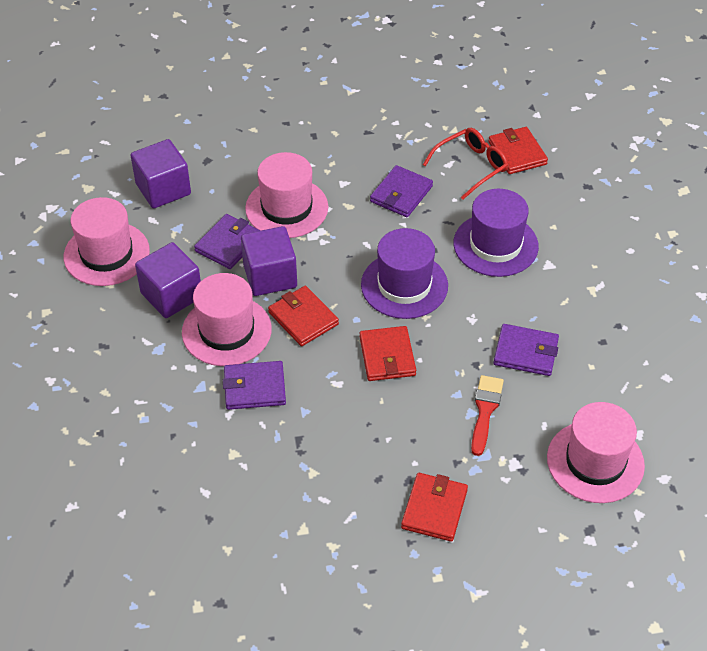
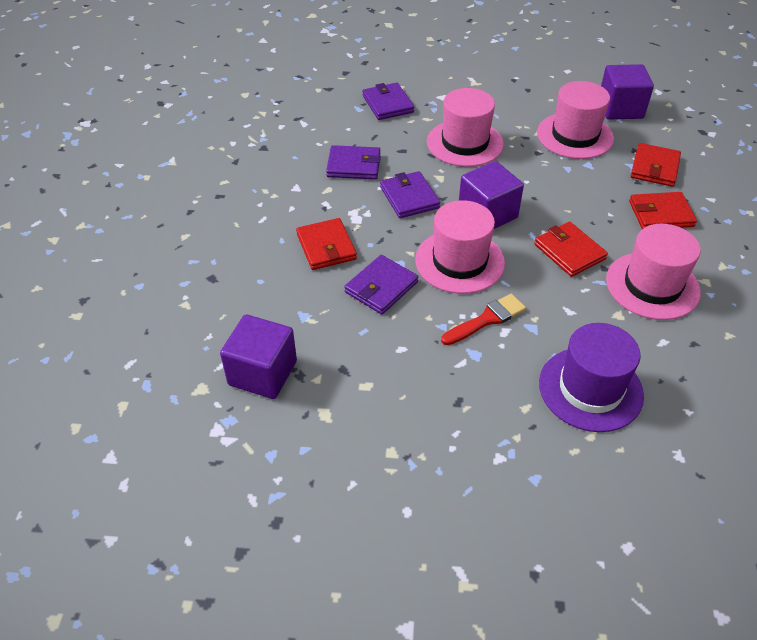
purple hat: [361,228,448,319] [454,189,539,277] = 2 -> [539,323,644,432] = 1
red glasses: [423,128,508,200] = 1 -> none = 0

